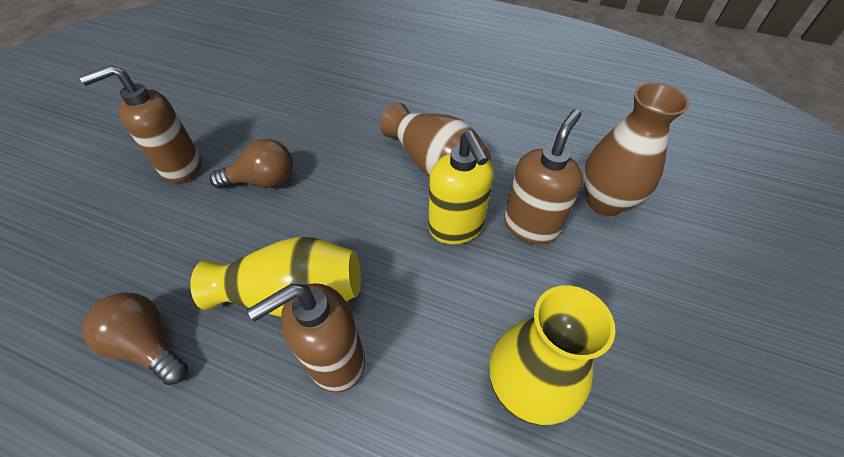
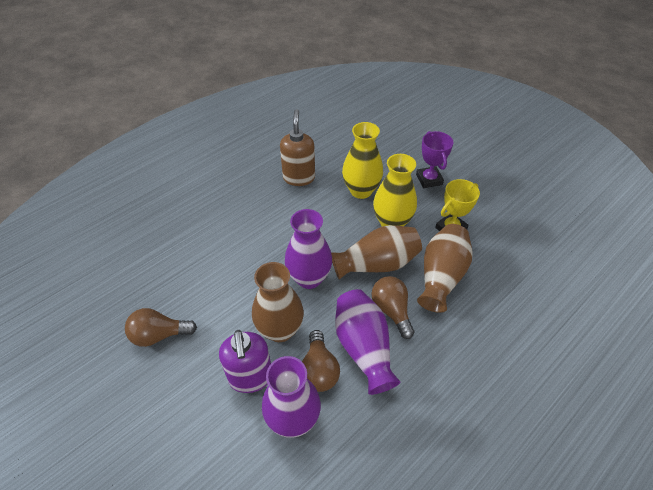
brown light bulb: [82,292,188,385] [210,139,293,189] = 2 -> [125,308,197,347] [302,330,340,392] [371,276,415,339] = 3
brown soap dispenser: [79,65,201,183] [247,283,365,393] [504,109,583,244] = 3 -> [280,109,315,186] = 1
brown vase: [380,102,491,177] [583,83,689,216] = 2 -> [252,262,304,342] [331,225,422,280] [417,224,473,313] = 3
purple soap dispenser: none = 0 -> [219,330,271,393] = 1
purple trophy: none = 0 -> [416,131,453,188] = 1
purple vase: none = 0 -> [262,356,321,438] [285,209,332,289] [335,289,400,395] = 3
yellow soap dispenser: [428,131,494,245] = 1 -> none = 0
yellow trophy: none = 0 -> [435,179,480,231] = 1

